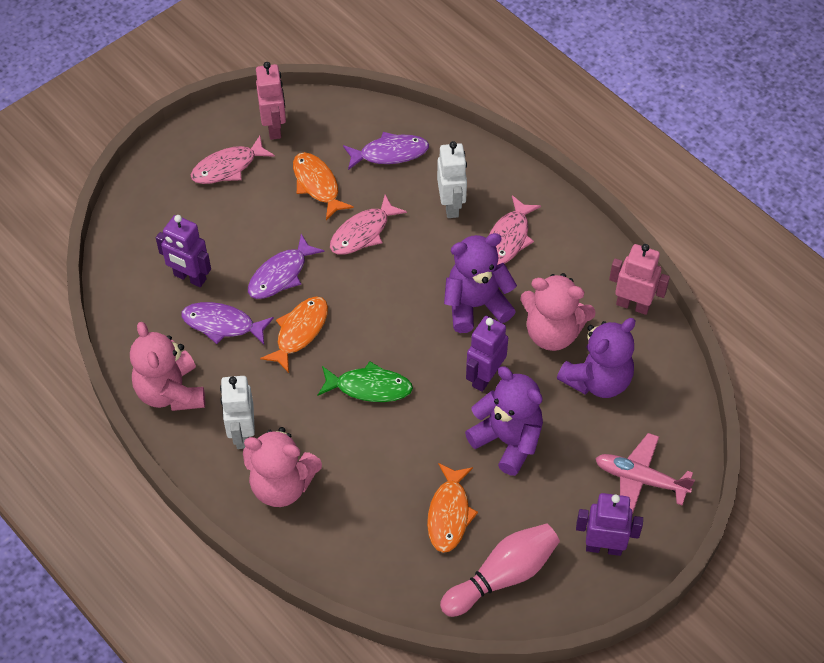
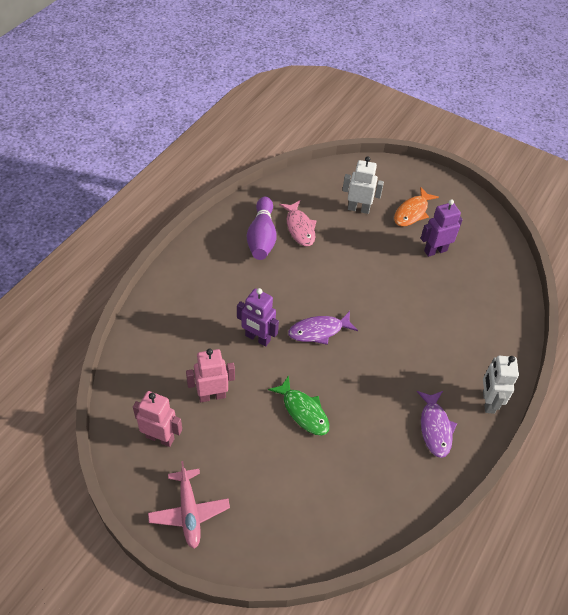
orange fish: [260,296,328,373] [293,152,354,220] [427,463,478,553] = 3 -> [394,187,439,226] = 1
pink bowling pin: [440,523,560,617] = 1 -> none = 0
pink fish: [191,136,275,184] [330,194,407,254] [489,195,541,265] = 3 -> [279,200,317,246] = 1
pink teddy bear: [130,322,205,411] [243,427,322,507] [520,273,596,351] = 3 -> none = 0
purple bowling pin: none = 0 -> [247,197,277,260] = 1
purple fish: [181,302,274,345] [248,234,325,299] [343,132,429,170] = 3 -> [288,311,358,345] [417,391,457,458] = 2
purple robot: [156,215,211,287] [466,316,508,392] [576,493,643,556] = 3 -> [237,288,279,346] [421,199,463,257] = 2
purple teddy bear: [444,233,517,333] [465,366,543,476] [557,318,636,398] = 3 -> none = 0

